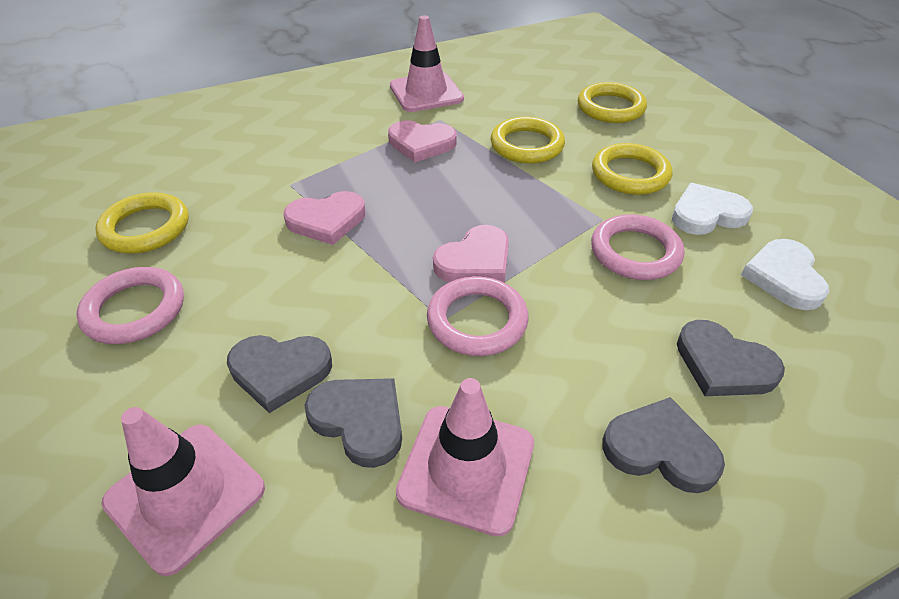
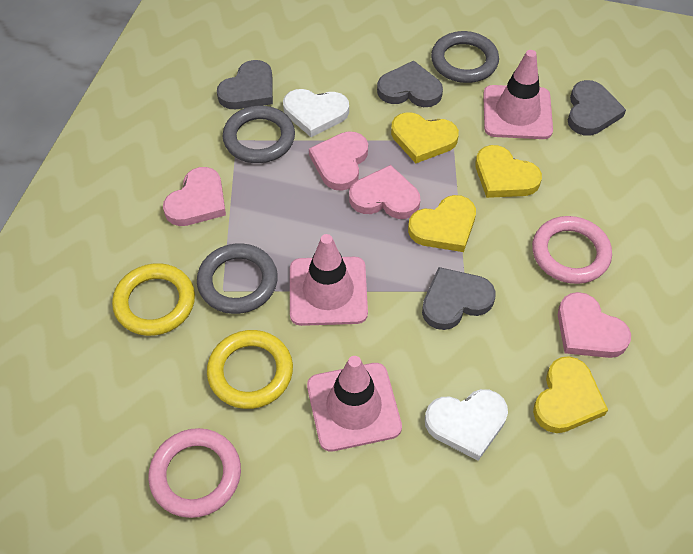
grey ring: none = 0 -> [197,243,278,314] [223,106,295,163] [431,31,499,83] = 3
pink heart: [283,191,365,245] [388,120,457,162] [433,225,509,283] = 3 -> [163,167,226,226] [309,131,368,191] [349,165,420,219] [558,292,631,358] = 4
pink ring: [76,267,184,344] [427,276,529,356] [591,214,684,280] = 3 -> [148,428,241,518] [532,216,612,284] = 2
yellow heart: none = 0 -> [391,112,459,163] [408,195,476,252] [476,145,542,198] [533,356,608,433] = 4
yellow ring: [95,192,189,254] [491,117,565,164] [578,82,647,123] [592,143,672,195] = 4 -> [112,263,195,336] [207,330,293,409] = 2

